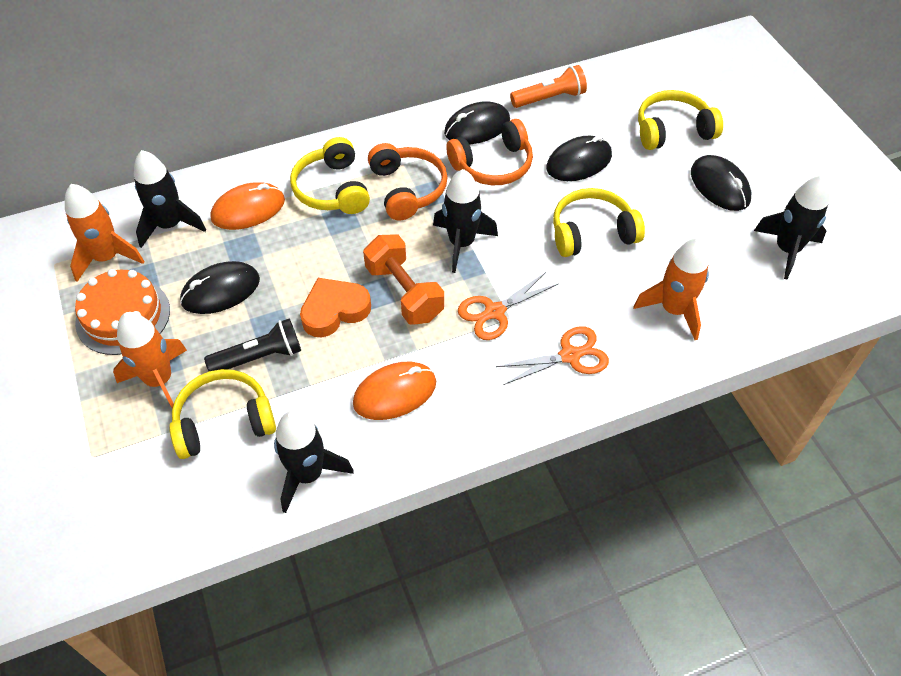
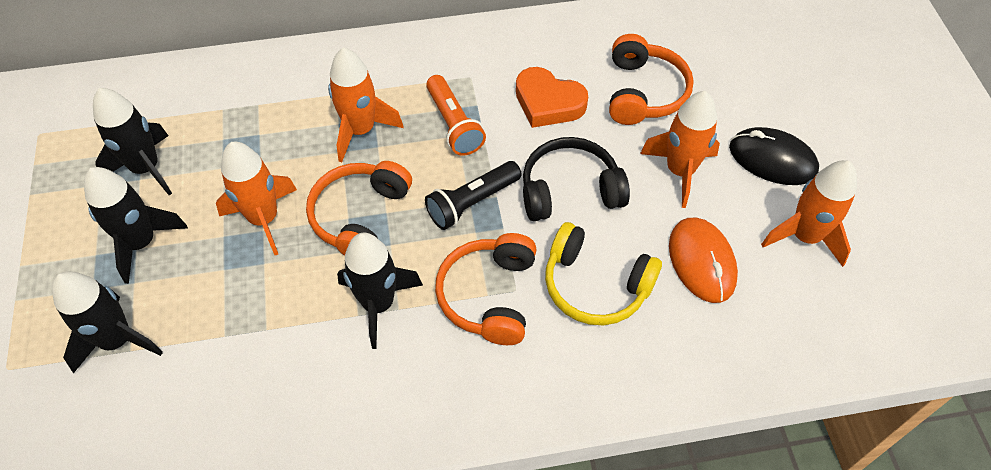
black headphones: none = 0 -> [523,137,630,221] = 1
black mouse: [180,261,260,314] [444,101,510,144] [546,136,612,181] [691,155,751,211] = 4 -> [729,127,819,185] = 1
orange cake: [75,269,170,355] = 1 -> none = 0
orange dumbbell: [363,234,444,325] = 1 -> none = 0
orange headphones: [368,143,448,220] [446,119,533,185] = 2 -> [306,161,412,256] [435,233,536,345] [609,34,694,125] = 3
orange mouse: [211,182,285,230] [353,362,436,420] = 2 -> [669,218,738,303] = 1
orange rocket: [65,184,145,282] [113,312,187,409] [633,238,709,340] = 3 -> [216,142,297,255] [328,48,404,163] [640,91,720,208] [761,160,857,267] = 4
orange scissors: [458,272,558,340] [496,326,609,385] = 2 -> none = 0
yellow headphones: [169,369,276,459] [290,137,370,214] [553,188,645,257] [638,90,723,150] = 4 -> [545,222,662,325] = 1

